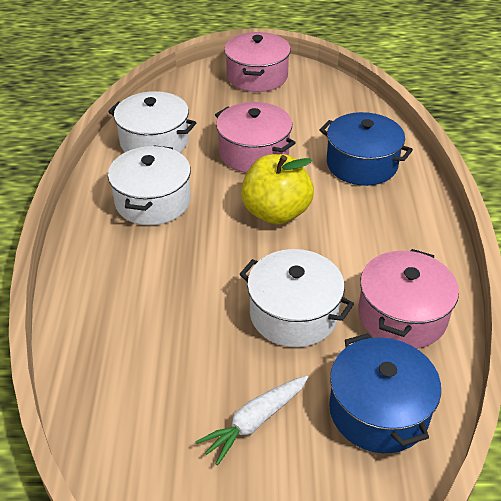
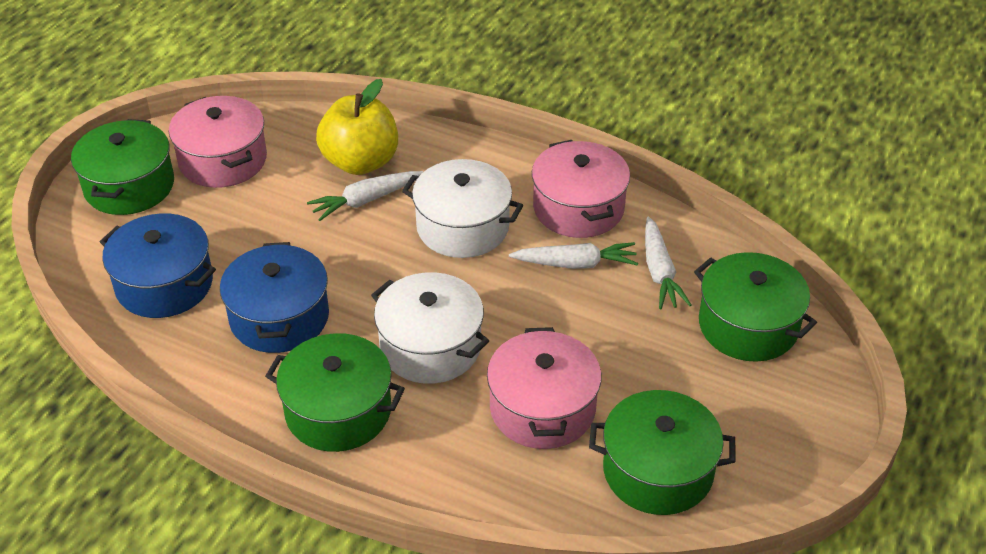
green pot: none = 0 -> [71,119,174,215] [265,333,405,452] [589,390,735,515] [694,252,817,362] = 4
white carrot: [195,375,308,466] = 1 -> [307,171,423,221] [509,242,638,269] [645,216,691,309] = 3
white pot: [108,91,196,153] [108,145,191,225] [239,249,354,347] = 3 -> [371,272,489,384] [402,159,523,258] = 2

